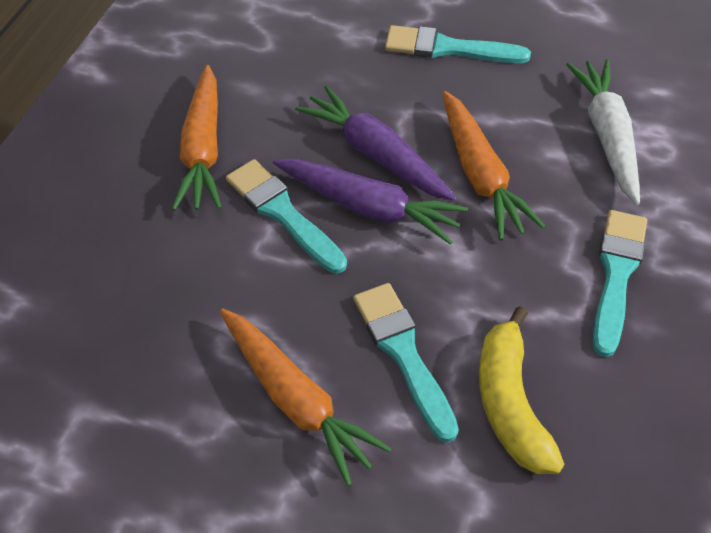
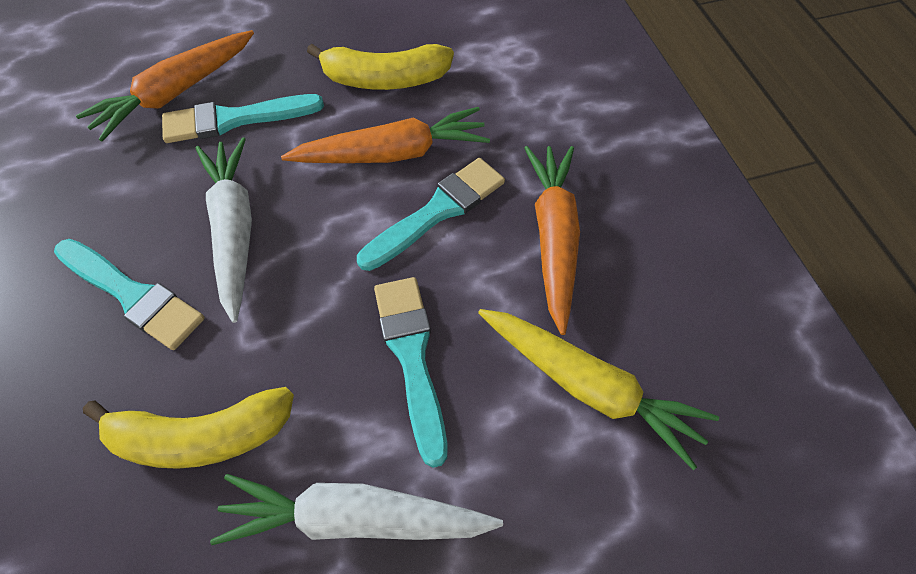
purple carrot: [273,159,468,245] [295,85,455,201] = 2 -> none = 0
white carrot: [566,60,640,205] = 1 -> [196,137,252,323] [210,474,503,545] = 2
yellow banana: [479,306,565,474] = 1 -> [83,387,294,469] [307,44,454,90] = 2
yellow carrot: none = 0 -> [478,309,719,470] = 1

